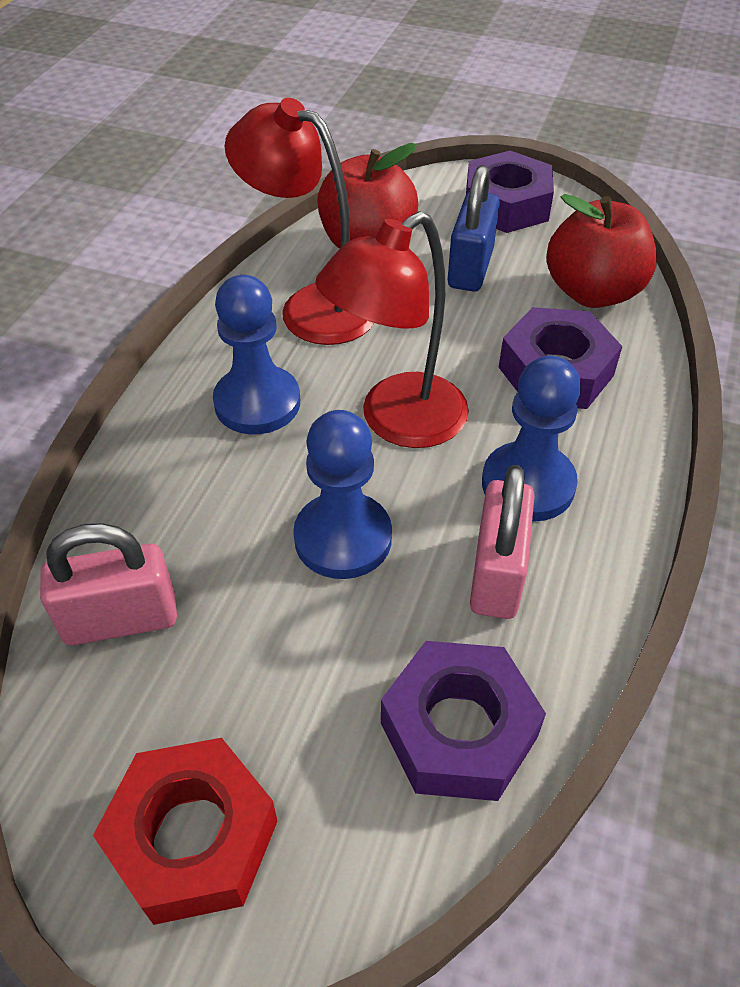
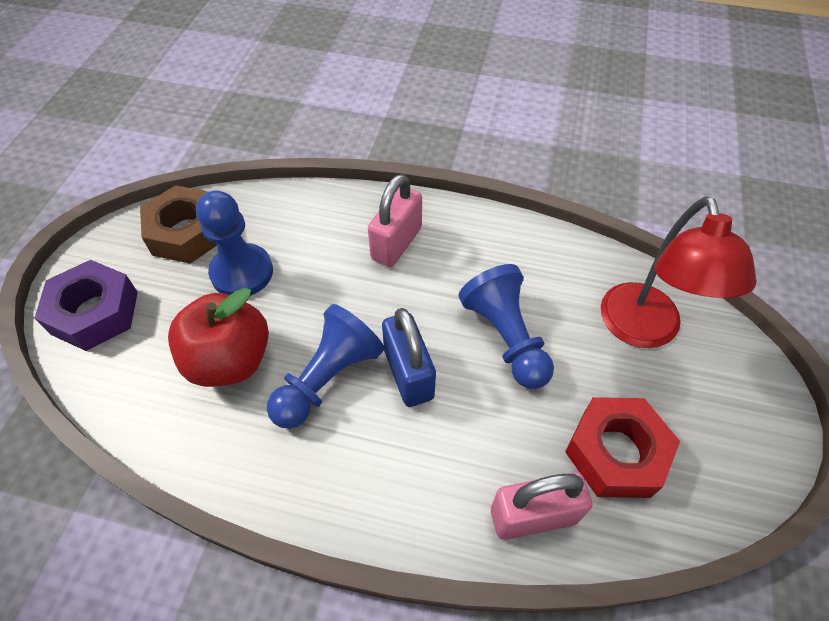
brown nut: none = 0 -> [140,185,217,264] = 1
purple nut: [381,641,546,801] [466,151,554,233] [499,307,622,409] = 3 -> [34,260,138,351] = 1
red apple: [317,143,418,249] [546,194,657,308] = 2 -> [168,288,269,387] = 1
red lamp: [225,98,374,345] [315,211,469,448] = 2 -> [601,196,757,348] = 1

